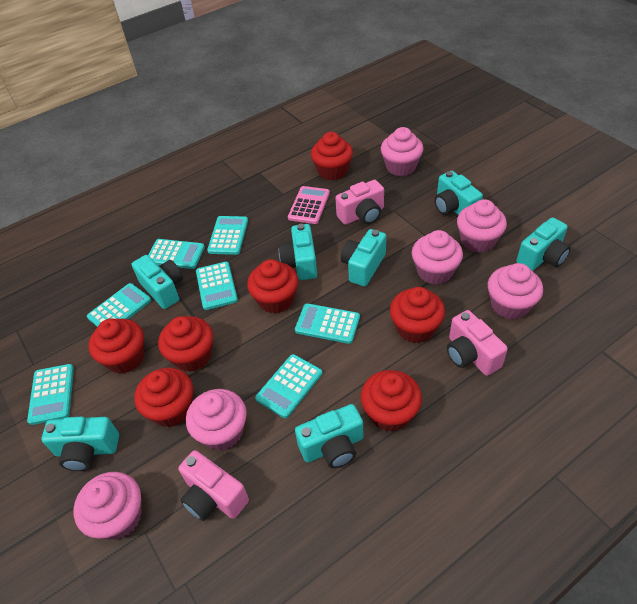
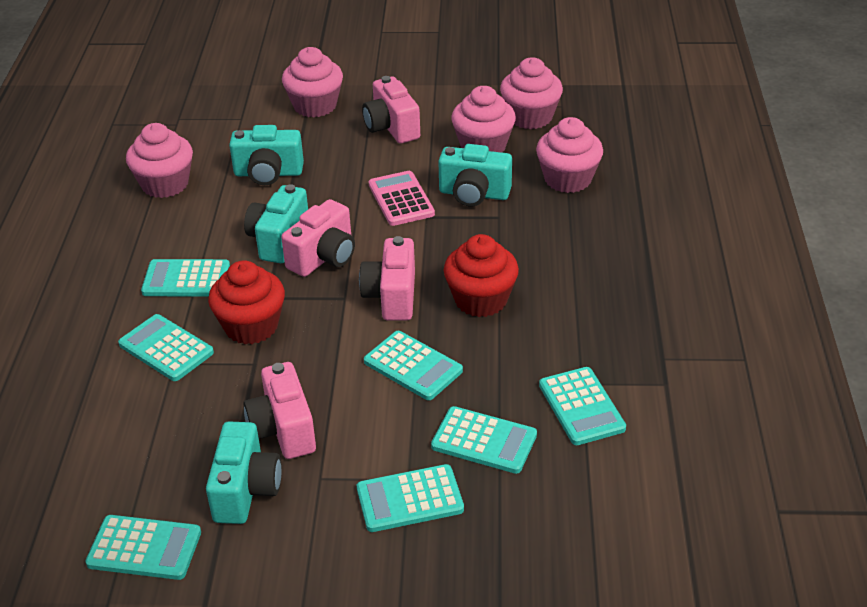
pink camera: [178,450,249,521] [336,180,384,225] [447,310,508,376] = 3 -> [243,362,316,459] [281,199,355,277] [359,236,415,320] [362,76,420,143] = 4
pink cupcake: [73,472,142,540] [186,389,247,451] [381,127,423,176] [412,230,463,285] [457,199,507,253] [488,263,543,320] = 6 -> [126,123,193,198] [282,47,343,118] [451,86,516,152] [500,57,563,129] [536,117,603,193] = 5
red cupcake: [89,318,144,374] [134,368,193,427] [158,316,213,372] [247,259,298,313] [311,132,353,181] [361,370,422,432] [390,287,445,343] = 7 -> [208,260,285,344] [444,234,519,317] = 2
turquoise camera: [41,417,119,471] [132,255,183,309] [279,224,317,280] [295,404,363,468] [341,229,386,286] [434,171,483,215] [516,217,571,271] = 7 -> [206,422,282,524] [229,125,304,185] [244,184,308,263] [438,144,512,206] = 4

